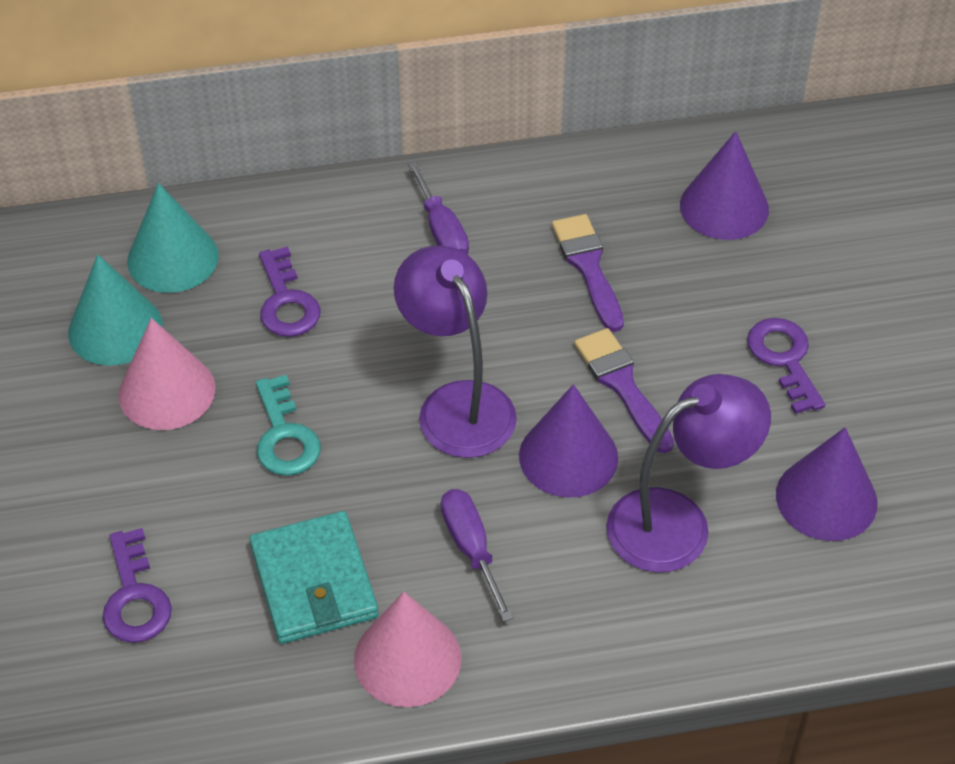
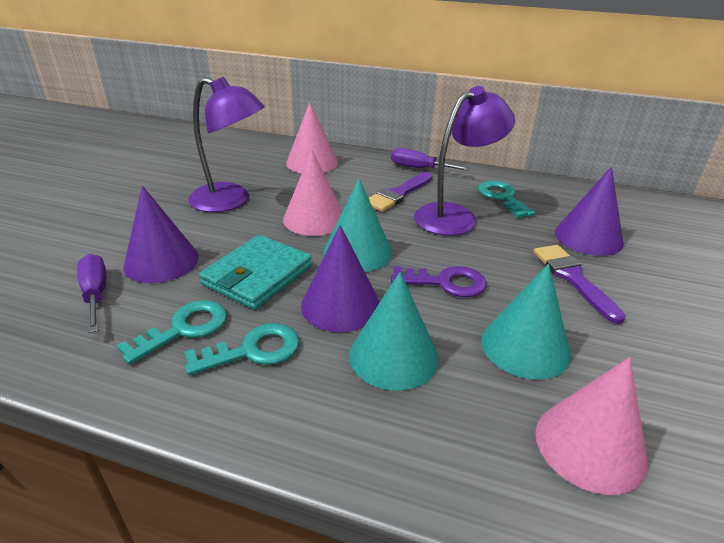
pink cone: [118,318,216,430] [354,592,462,707] = 2 -> [283,150,343,236] [286,102,338,173] [536,357,648,495] = 3
purple key: [103,528,172,643] [259,246,321,337] [747,318,825,414] = 3 -> [391,266,486,297] = 1
turquoise cone: [68,255,163,366] [127,183,219,293] = 2 -> [323,178,392,272] [349,272,439,391] [481,264,571,380] = 3
turquoise key: [256,375,321,476] = 1 -> [117,300,227,364] [184,323,299,375] [478,181,535,218] = 3

